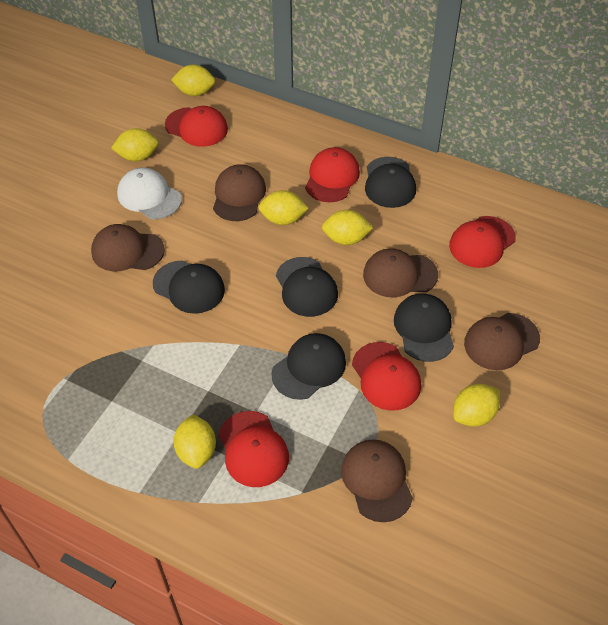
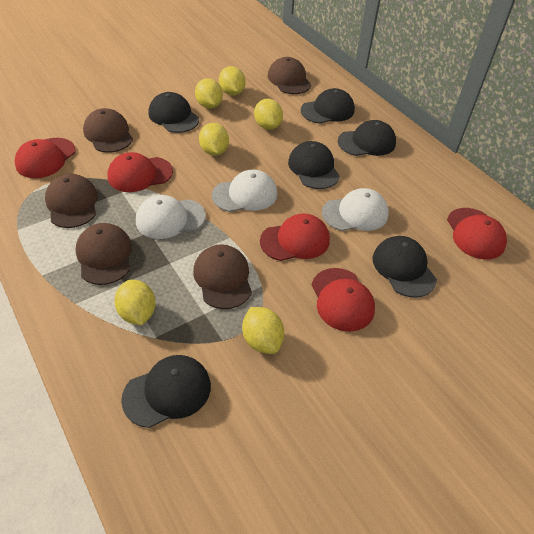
black cap: [153,261,225,314] [272,333,346,400] [276,257,338,317] [365,157,416,208] [394,294,454,362] = 5 -> [121,355,211,428] [148,92,199,133] [288,141,340,189] [301,88,355,123] [338,120,396,156] [373,236,437,298] = 6
white cap: [117,168,182,219] = 1 -> [136,195,206,239] [212,170,277,212] [322,188,389,231] = 3

